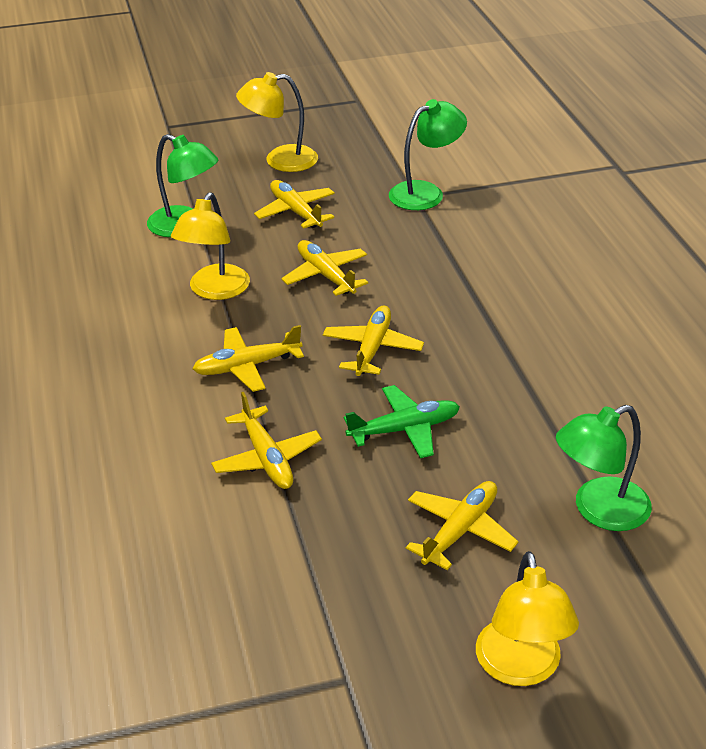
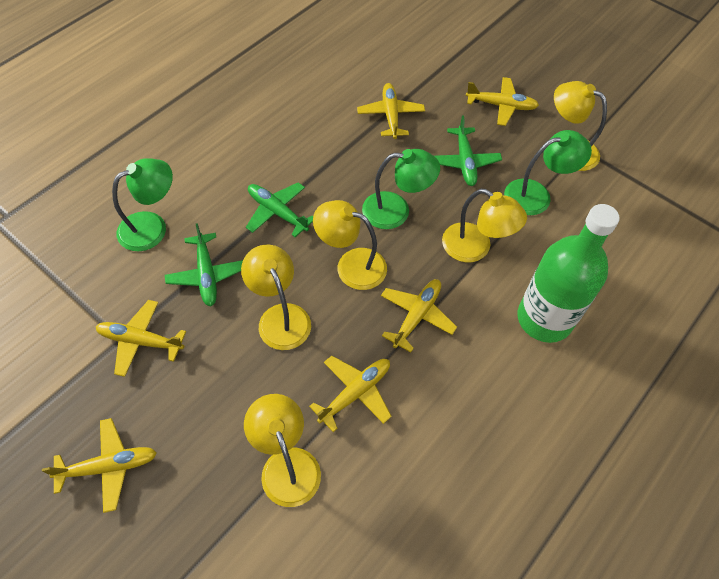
green bottle: none = 0 -> [518,204,620,343] = 1
green plane: [344,385,460,458] = 1 -> [165,223,243,306] [246,182,313,237] [435,115,502,186] = 3
yellow lamp: [171,192,250,300] [236,72,318,172] [476,551,579,686] = 3 -> [241,245,311,350] [244,394,321,507] [313,200,387,290] [442,189,527,262] [554,81,607,171] = 5

